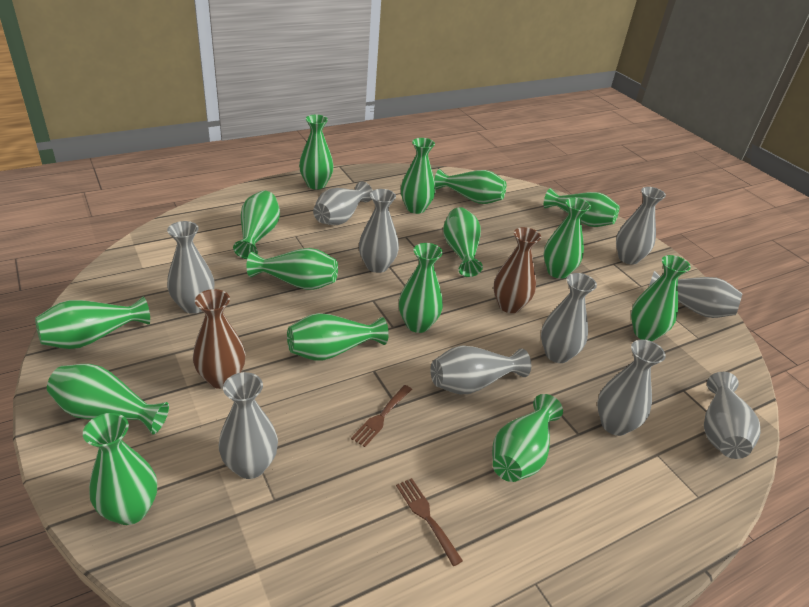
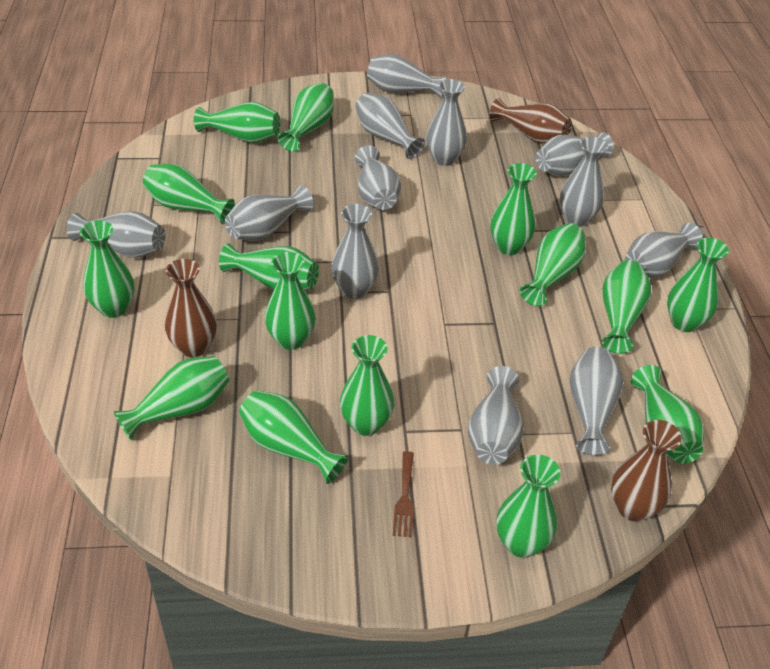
brown fork: [351,385,412,447] [396,478,463,566] = 2 -> [393,451,414,537] = 1
brown vase: [193,289,246,389] [493,227,541,313] = 2 -> [165,259,217,357] [489,98,572,144] [611,420,682,522] = 3
grey vase: [167,221,214,314] [219,372,278,479] [313,182,372,225] [359,189,399,273] [430,346,531,394] [541,273,597,363] [597,340,666,436] [616,187,666,265] [649,271,742,318] [704,372,761,459] = 10 -> [67,211,165,257] [225,186,313,241] [331,204,379,299] [355,93,425,159] [355,145,401,210] [367,54,447,98] [426,79,467,166] [468,366,524,465] [536,132,613,176] [560,137,608,227] [569,347,623,456] [624,223,703,278] = 12

